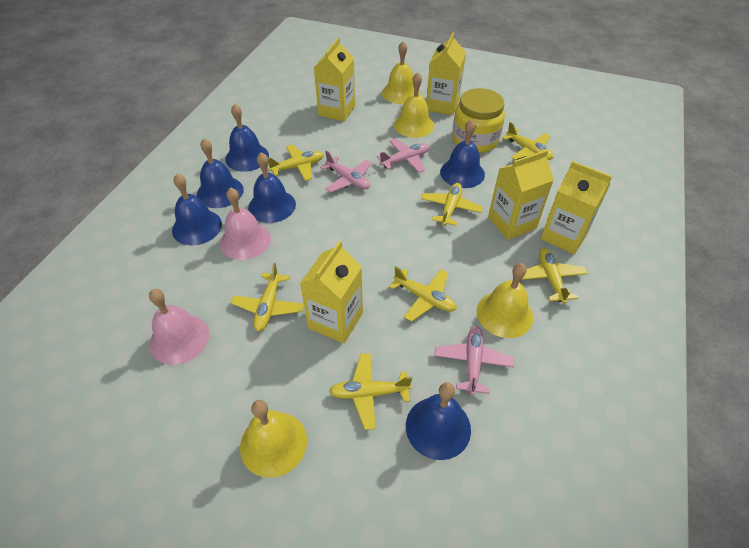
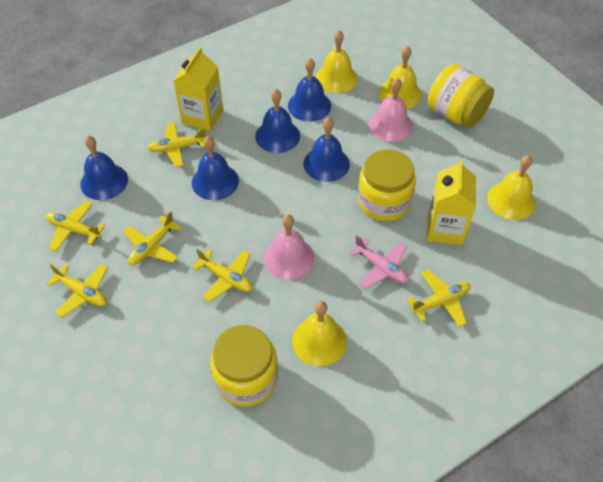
blue bell: [172,174,222,246] [197,138,244,208] [225,104,269,172] [248,152,296,223] [406,382,471,460] [440,119,485,188] = 6 -> [80,136,128,200] [192,136,239,200] [255,89,300,153] [288,58,331,122] [304,117,350,182] = 5
pink plane: [320,151,372,192] [377,139,429,173] [434,326,514,396] = 3 -> [349,236,409,289] = 1
yellow carton: [300,241,363,343] [314,38,355,121] [426,32,466,115] [488,150,554,240] [541,161,612,254] = 5 -> [173,47,223,131] [427,159,476,245] = 2
yellow jar: [452,88,505,153] = 1 -> [210,325,278,406] [357,149,416,221] [428,64,494,127] = 3
yellow plane: [231,263,304,331] [268,145,324,181] [329,353,412,430] [389,266,457,322] [421,183,483,226] [502,122,553,160] [521,248,588,304] = 7 -> [46,201,105,251] [47,263,108,318] [123,211,182,265] [147,122,206,167] [192,249,253,302] [407,270,471,327] = 6

